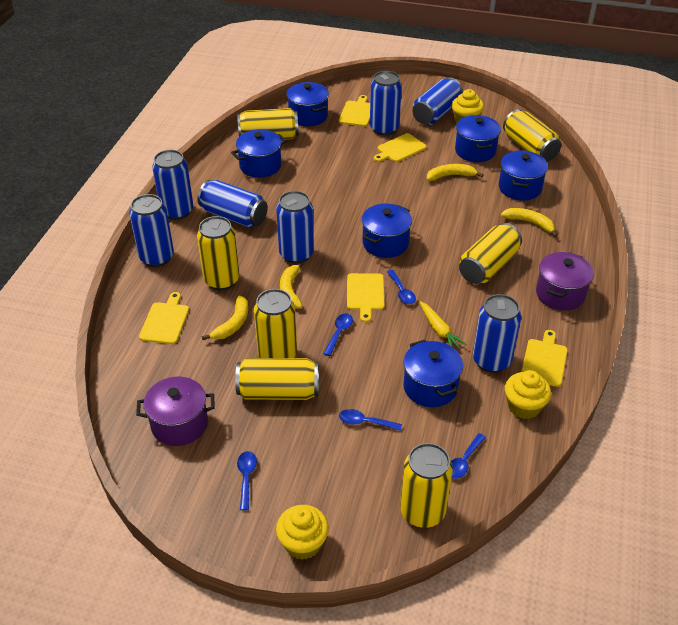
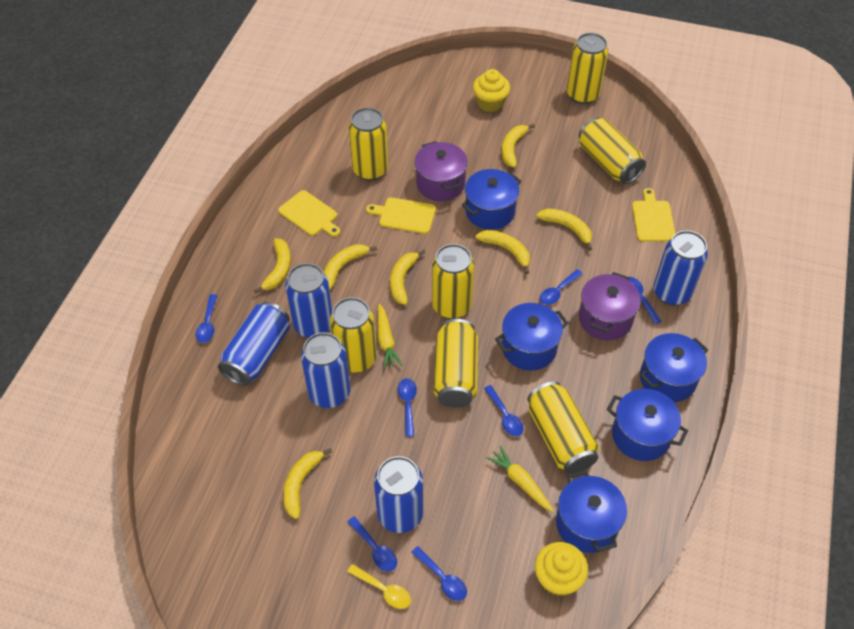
blue can: [129,194,174,267] [152,150,193,220] [197,180,268,228] [276,191,314,264] [370,71,402,136] [413,77,463,125] [473,294,521,373] = 7 -> [218,302,290,386] [285,263,332,338] [301,332,350,408] [374,456,423,533] [653,230,708,306] = 5
blue pot: [231,129,287,178] [287,82,329,126] [362,204,412,258] [403,340,463,407] [455,115,501,162] [499,151,548,201] = 6 -> [462,169,521,230] [495,303,568,370] [556,470,627,553] [607,389,688,461] [640,333,708,402] = 5
blue spoon: [237,451,257,511] [323,313,353,356] [339,409,402,431] [387,270,416,304] [451,433,486,479] = 5 -> [196,294,217,343] [347,516,397,571] [398,378,417,437] [411,546,467,601] [484,385,524,436] [540,269,583,305] [629,277,662,324] = 7
yellow banana: [202,295,248,340] [280,261,305,308] [427,164,484,181] [501,208,558,237] = 4 -> [254,238,291,294] [283,448,332,519] [323,244,377,290] [390,249,426,305] [475,230,530,274] [502,124,535,168] [536,208,592,251] = 7
yellow carrot: [420,301,467,348] = 1 -> [378,304,403,369] [486,446,554,512] = 2
yellow cupcake: [276,505,329,560] [452,89,484,124] [505,370,551,419] = 3 -> [473,69,510,112] [535,542,588,596] = 2
yellow cutting board: [139,292,189,344] [339,95,370,127] [347,273,384,322] [374,133,426,162] [521,330,568,387] = 5 -> [278,190,340,237] [366,197,436,234] [632,188,675,242] = 3
yellow spoon: none = 0 -> [347,564,411,609] = 1

